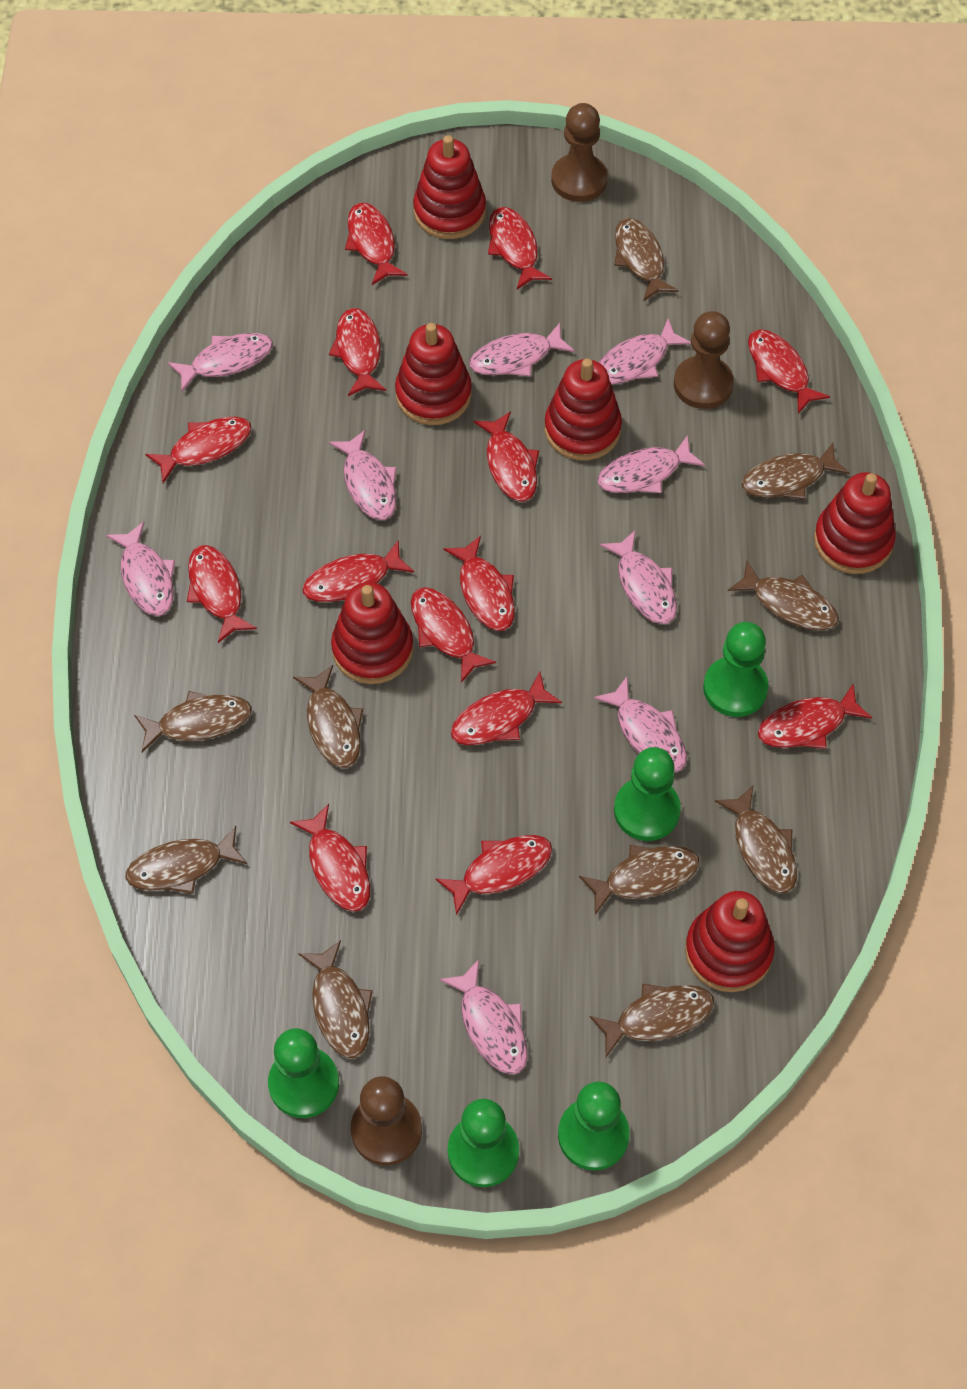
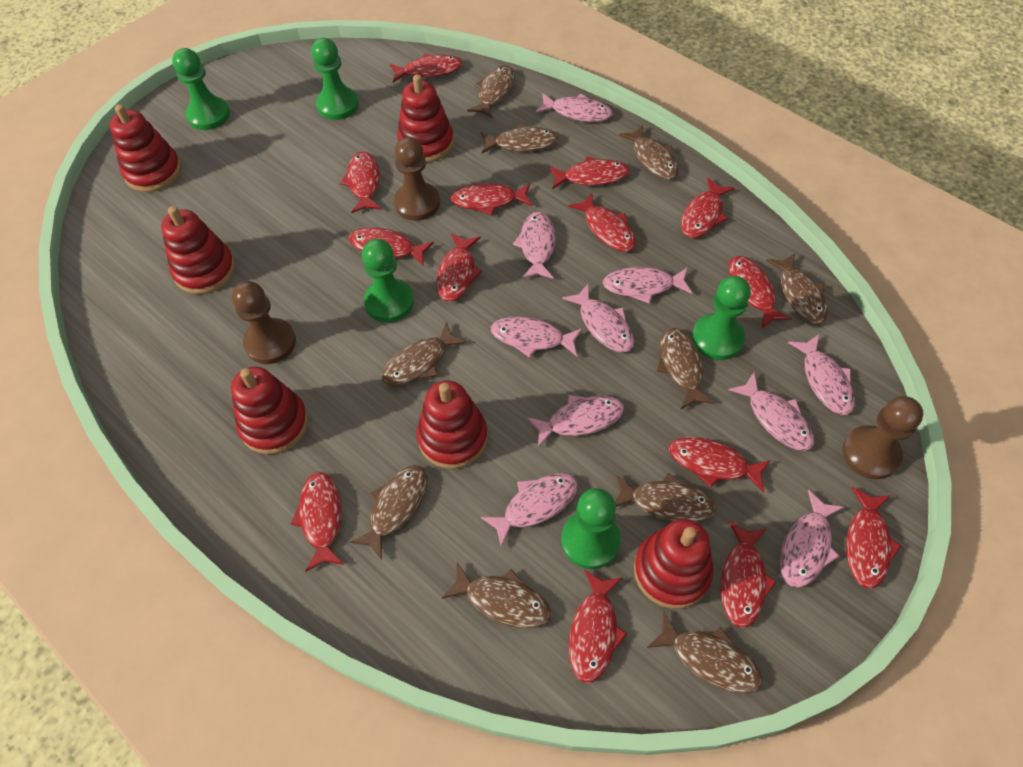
pink fish: [106,522,175,616] [167,333,273,392] [329,430,397,520] [440,959,528,1075] [469,323,575,376] [594,677,687,772] [597,435,705,493] [599,318,691,384] [599,531,677,624] = 9 -> [481,473,578,548] [491,316,583,358] [513,212,556,279] [527,395,624,448] [535,93,613,122] [562,284,634,353] [603,267,692,303] [728,373,814,451] [780,490,844,588] [788,334,855,415] = 10

